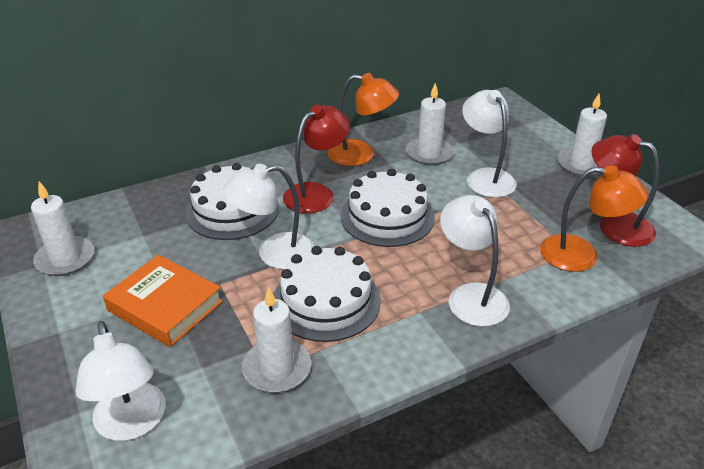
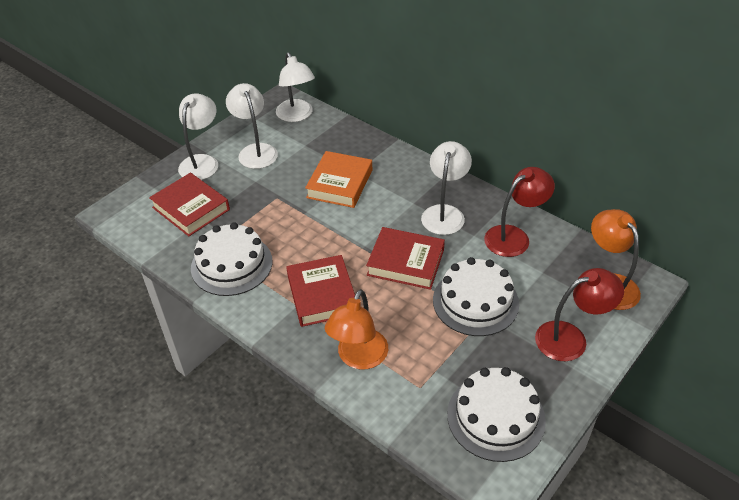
red book: none = 0 -> [149,173,230,236] [286,255,355,327] [366,227,445,290] = 3
white candle: [31,181,95,276] [242,287,311,393] [406,83,454,165] [557,94,607,177] = 4 -> none = 0

